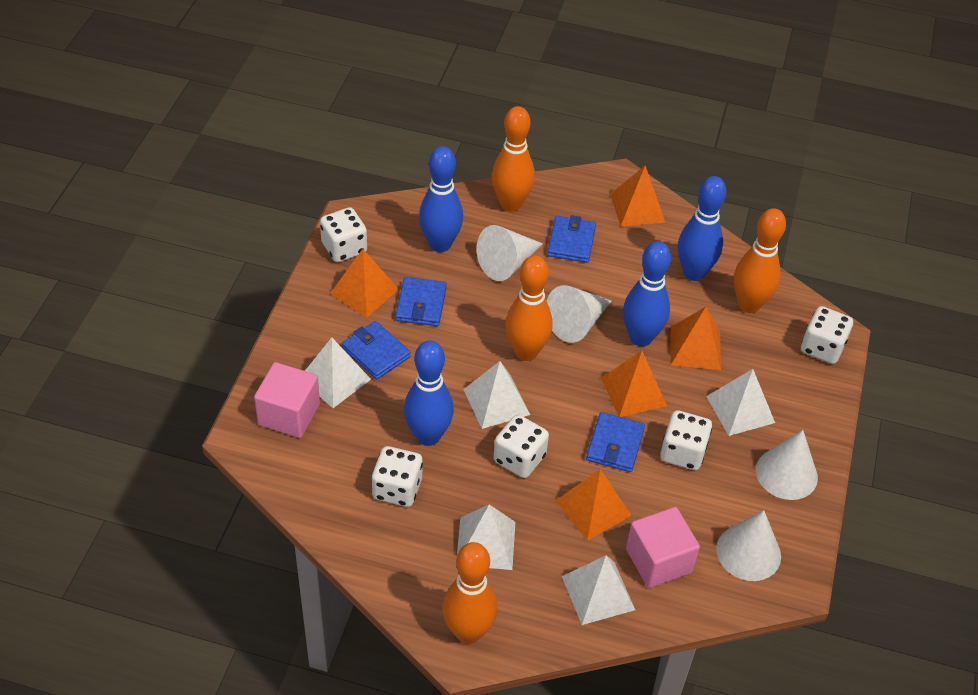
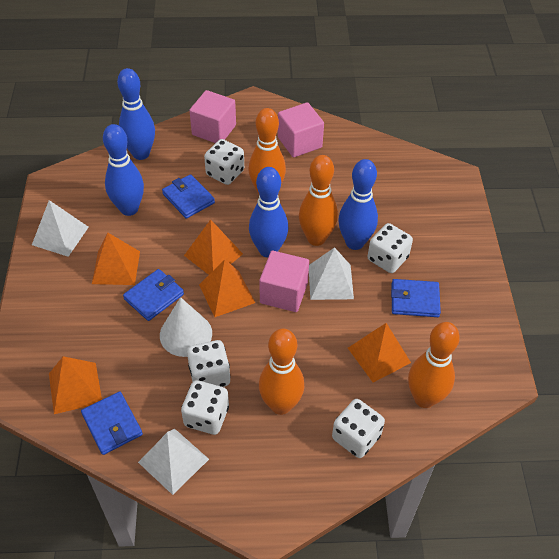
pink cube: [254,362,320,438] [626,507,700,588] = 2 -> [189,90,236,143] [259,251,309,312] [278,102,324,157] = 3
white cone: [477,225,543,281] [547,285,611,343] [716,510,781,581] [756,430,818,500] = 4 -> [160,297,212,357] = 1
white pyramid: [305,338,371,408] [457,504,515,570] [463,361,530,429] [562,555,635,625] [706,369,775,436] = 5 -> [32,200,89,257] [138,429,209,495] [309,247,354,300] = 3

